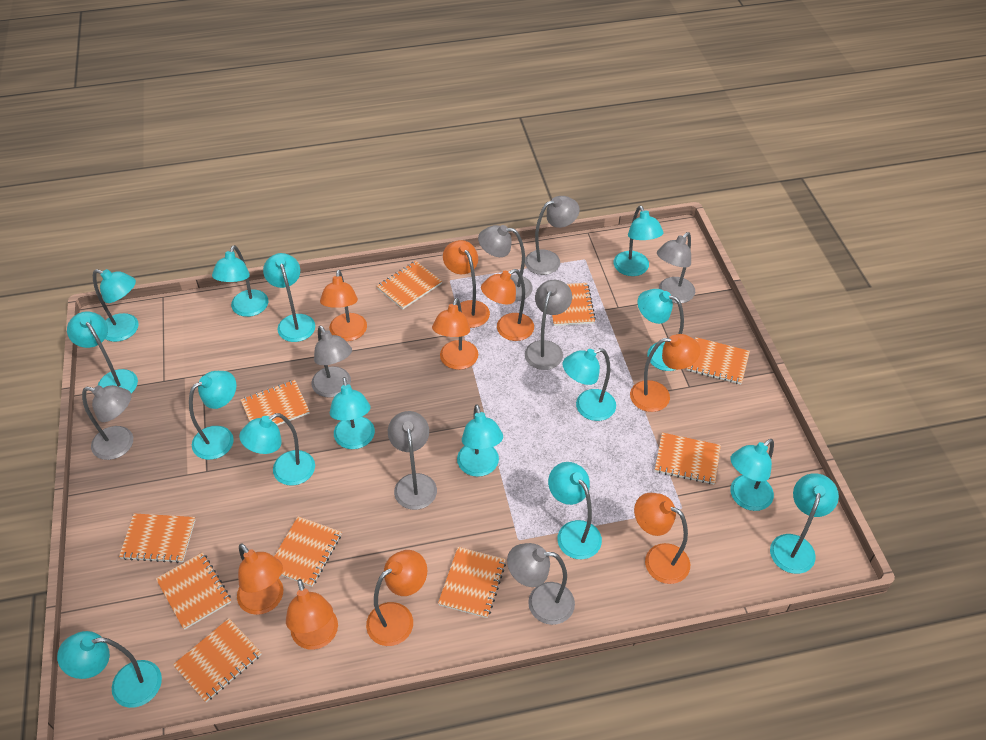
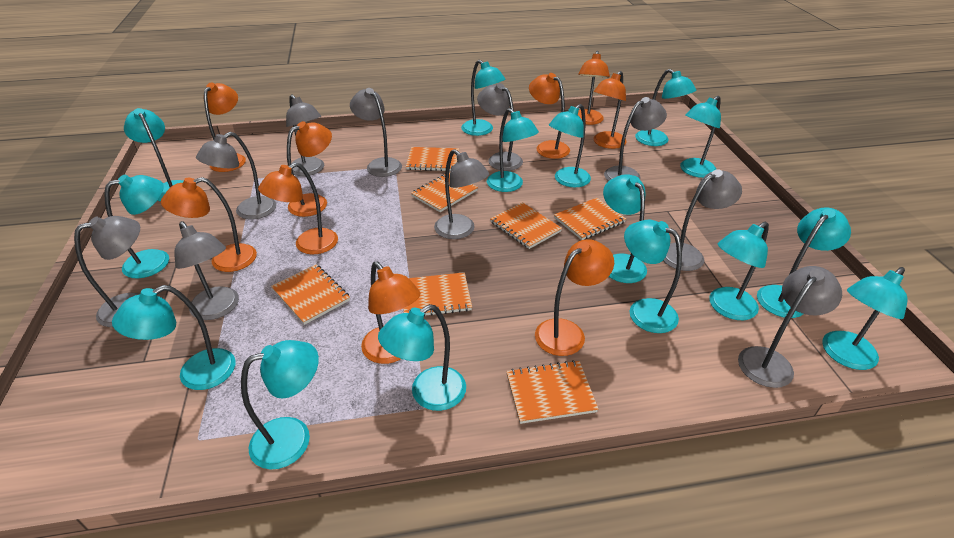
grey lamp: [82,385,133,460] [311,325,352,398] [388,411,437,510] [478,225,533,301] [507,543,575,625] [525,196,580,275] [525,280,572,370] [657,232,695,303] = 8 -> [74,216,140,327] [174,221,239,320] [196,132,276,220] [286,94,324,176] [350,88,402,177] [434,149,489,239] [477,83,523,171] [604,97,667,181] [663,169,742,271] [738,266,842,388] = 10
orange notebook: [119,513,195,563] [156,552,231,630] [173,618,262,702] [241,380,310,426] [274,516,341,587] [377,261,442,309] [438,547,506,618] [552,283,596,326] [655,433,721,484] [687,337,750,384] = 10 -> [271,264,350,325] [403,272,472,316] [406,147,459,171] [411,172,478,212] [490,202,562,249] [506,360,599,424] [554,198,626,240] = 7

